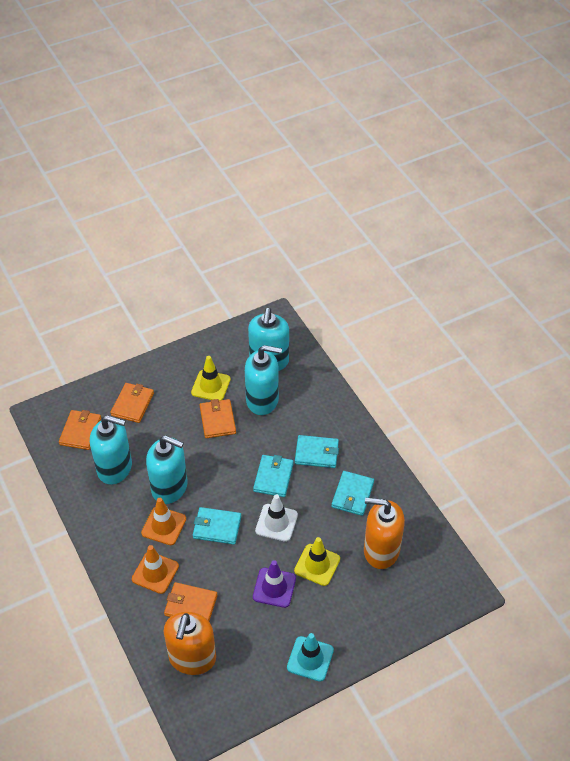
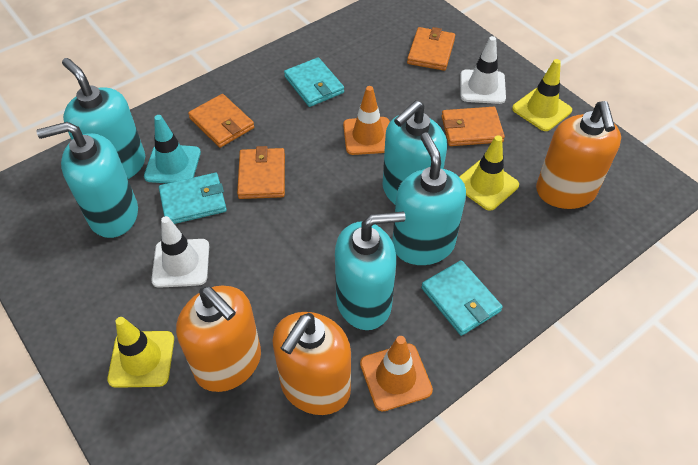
orange soap dispenser: [164,612,216,675] [364,498,405,569] = 2 -> [176,286,261,392] [272,312,351,415] [536,101,621,209] = 3
purple traffic cone: [253,560,296,608] = 1 -> none = 0
turquoise soap dispenser: [90,415,132,485] [146,435,188,504] [245,345,282,415] [248,308,289,371] = 4 -> [37,122,138,238] [62,58,145,179] [335,211,406,330] [382,100,447,205] [392,133,466,265] = 5
turquoise wallet: [193,507,241,544] [253,455,294,497] [295,435,339,468] [331,471,374,516] = 4 -> [159,173,227,224] [284,57,344,107] [421,260,503,336] = 3
white traffic cone: [255,494,298,542] = 1 -> [151,216,209,288] [460,36,506,104] = 2
yellow traffic cone: [191,356,231,401] [294,537,340,586] = 2 -> [107,317,174,388] [459,135,519,211] [512,59,572,131] = 3

